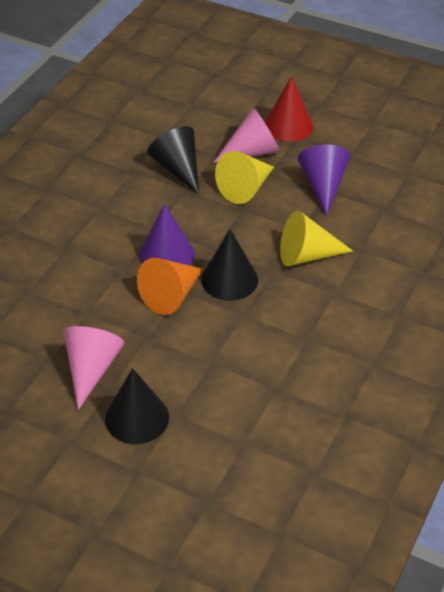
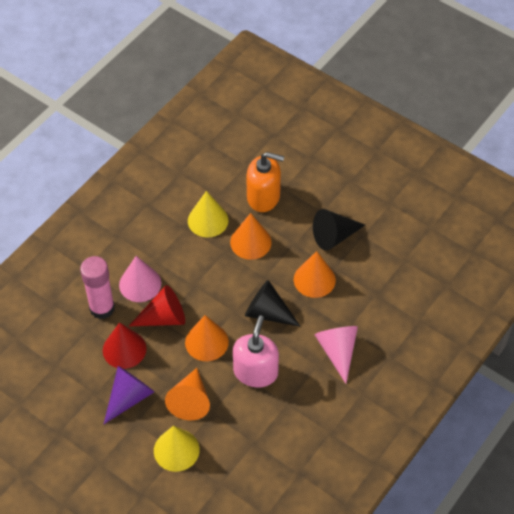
black cone: [105,368,169,444] [147,126,199,194] [201,229,258,301] = 3 -> [245,280,301,327] [313,209,365,251] = 2
orange cone: [137,258,203,315] = 1 -> [165,368,210,420] [185,315,229,361] [230,213,272,260] [294,251,336,298] = 4
orange soap dispenser: none = 0 -> [246,152,284,212] = 1
pink glue stick: none = 0 -> [80,256,115,319] = 1
pink soap dispenser: none = 0 -> [233,316,279,387] = 1
purple cone: [139,204,195,265] [298,145,350,216] = 2 -> [104,366,154,424] = 1
red cone: [265,76,313,142] = 1 -> [103,322,146,369] [129,285,185,326] = 2

